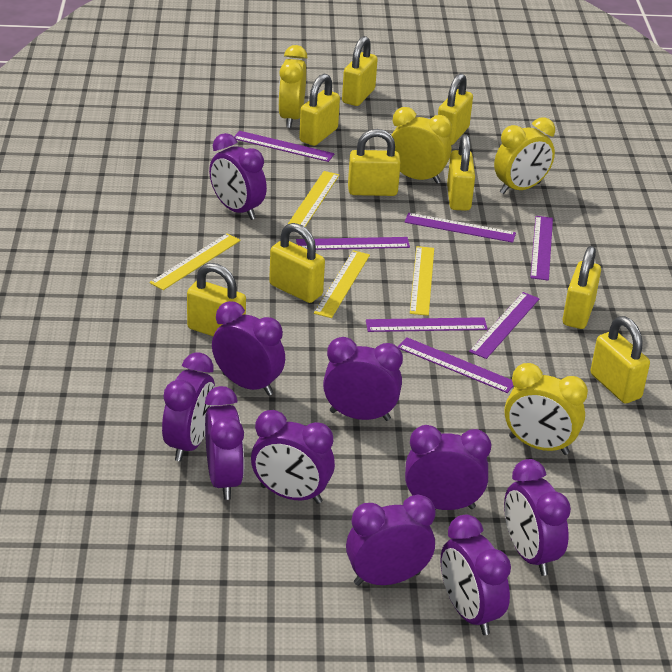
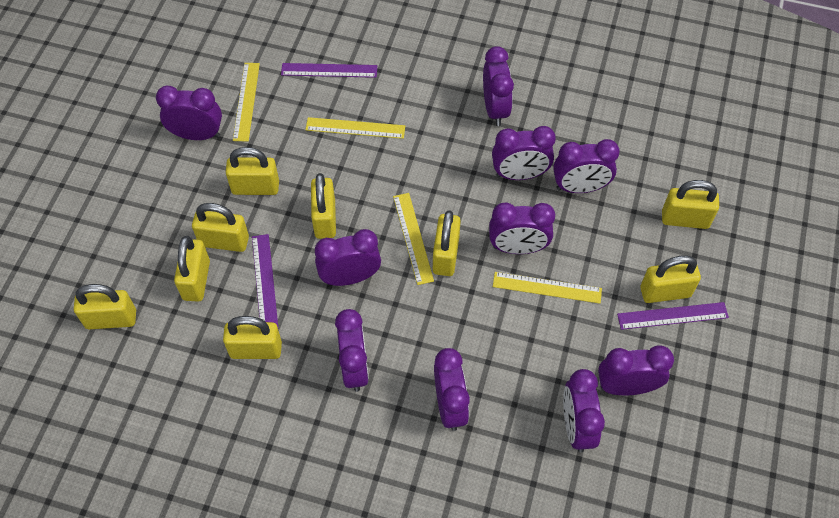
purple ruler: [234,131,334,162] [296,237,410,250] [366,317,488,332] [398,337,514,393] [405,213,516,243] [469,292,540,359] [530,216,553,281] = 7 -> [252,234,278,327] [281,63,377,78] [617,302,729,330] = 3
yellow clock: [278,45,307,128] [391,107,452,184] [494,117,555,194] [504,363,588,455] = 4 -> none = 0

